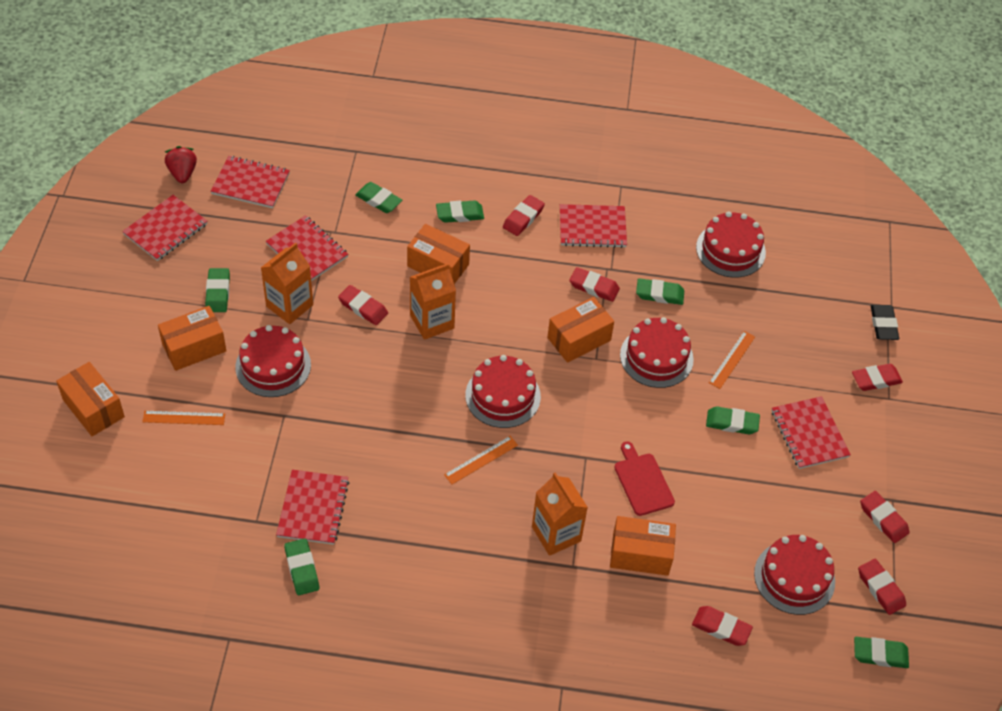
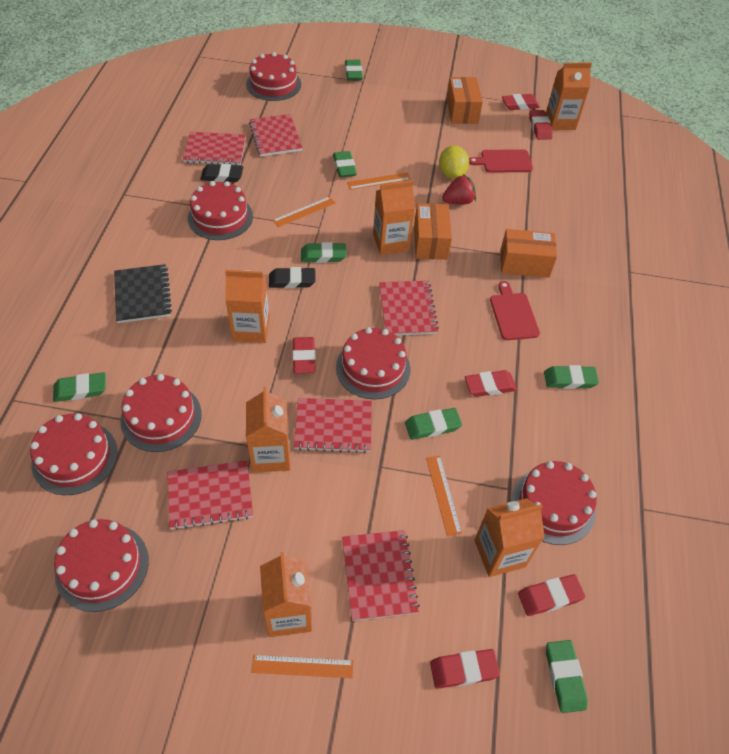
black eraser: [871,305,899,340] = 1 -> [200,164,243,182] [269,267,316,288] = 2
black notebook: none = 0 -> [114,264,172,323] = 1
orange box: [56,362,125,436] [158,306,226,371] [407,224,470,284] [547,297,614,363] [610,516,676,576] = 5 -> [414,203,452,260] [447,77,483,124] [500,229,557,278] = 3
orange carton: [261,243,313,324] [410,263,456,340] [532,472,588,556] = 3 -> [225,270,270,343] [246,387,290,473] [260,552,312,637] [373,181,415,255] [474,498,545,577] [546,63,592,130] = 6
orange ruler: [142,410,225,425] [444,436,518,485] [709,331,755,389] = 3 -> [251,655,354,678] [273,196,335,227] [347,172,411,190] [426,456,462,536] = 4
red cake: [235,325,311,397] [465,355,541,428] [620,317,694,388] [696,211,766,278] [754,535,835,615] = 5 -> [30,413,118,495] [54,519,149,612] [120,374,202,452] [188,181,253,240] [246,52,301,101] [336,327,410,400] [512,461,597,545] = 7
red cutting board: [614,441,675,516] = 1 -> [469,149,533,173] [490,281,540,340] = 2
red eraser: [338,285,388,325] [503,195,545,236] [569,267,620,302] [692,606,753,646] [852,364,903,391] [858,559,906,615] [860,491,910,543] = 7 -> [293,337,316,373] [430,649,500,689] [465,370,517,397] [502,94,540,110] [518,574,585,616] [529,110,553,140] = 6
yellow lemon: none = 0 -> [439,145,469,179] = 1

